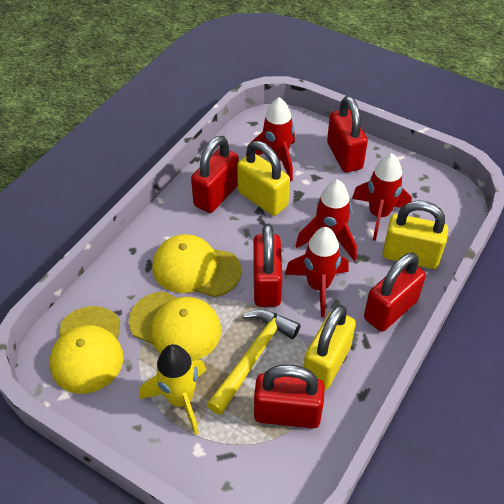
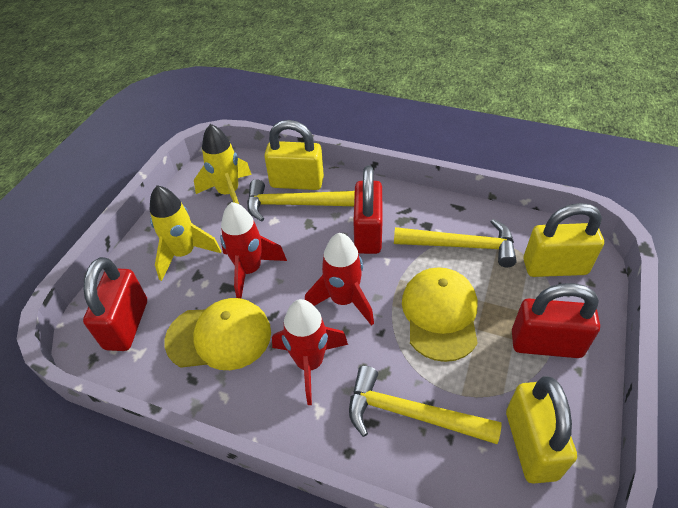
red padlock: [191,136,239,213] [253,224,283,307] [254,365,325,428] [327,96,368,172] [364,252,426,332] = 5 -> [83,257,147,351] [353,166,383,254] [512,283,600,358] = 3
red rocket: [247,97,295,181] [285,227,348,317] [296,179,357,262] [352,153,412,241] = 4 -> [220,202,287,298] [272,299,348,405] [305,233,374,326] = 3
yellow cap: [50,306,123,394] [129,291,221,361] [153,234,241,297] = 3 -> [164,298,271,370] [402,267,478,362] = 2
yellow hammer: [207,309,300,415] = 1 -> [247,179,355,221] [349,366,501,444] [394,219,517,267] = 3
yellow rocket: [140,344,206,435] = 1 -> [149,185,221,281] [194,124,252,204] = 2

